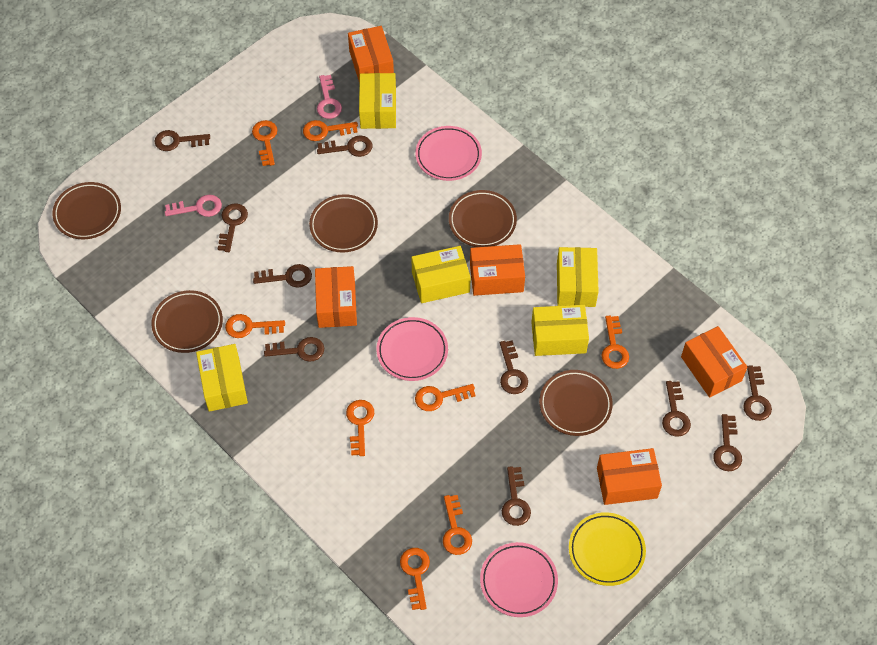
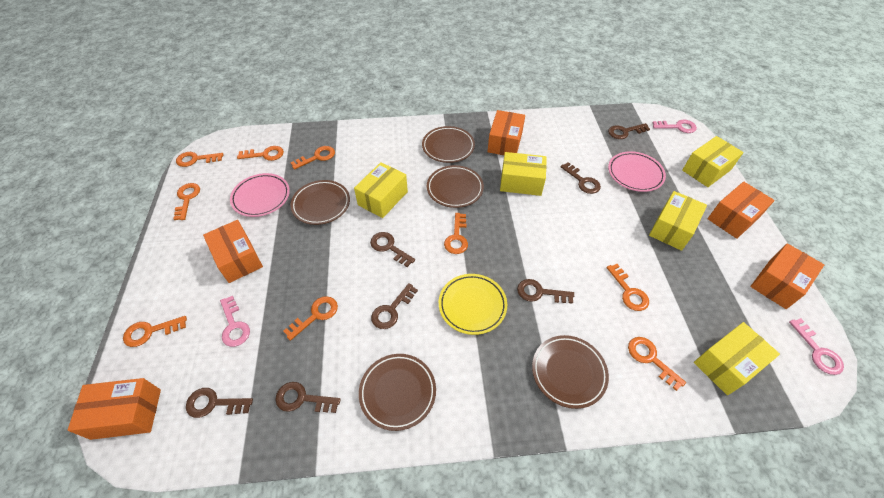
brown key: [155,130,210,151] [218,203,248,252] [253,264,312,288] [264,337,324,362] [317,135,372,157] [500,340,528,394] [502,466,531,526] [662,381,691,437] [713,414,742,471] [743,365,772,421] = 10 -> [186,388,253,418] [275,382,341,413] [370,232,415,267] [371,283,418,329] [517,279,574,304] [560,162,601,194] [608,123,650,139] = 7
orange key: [225,314,285,338] [252,120,277,166] [303,120,358,141] [346,400,374,456] [400,548,430,610] [415,384,476,411] [443,495,472,555] [601,316,629,369] = 8 -> [123,316,187,347] [173,183,200,220] [176,152,223,167] [237,146,284,161] [283,296,338,341] [290,146,335,170] [444,213,468,254] [607,264,649,311] [628,337,686,391] = 9
pink key: [165,195,222,217] [317,75,342,119] = 2 -> [220,296,250,347] [652,120,697,133] [789,318,844,375] = 3
pink plate: [377,317,448,381] [415,126,482,181] [480,542,558,617] = 3 -> [230,173,290,217] [608,151,666,192] = 2

